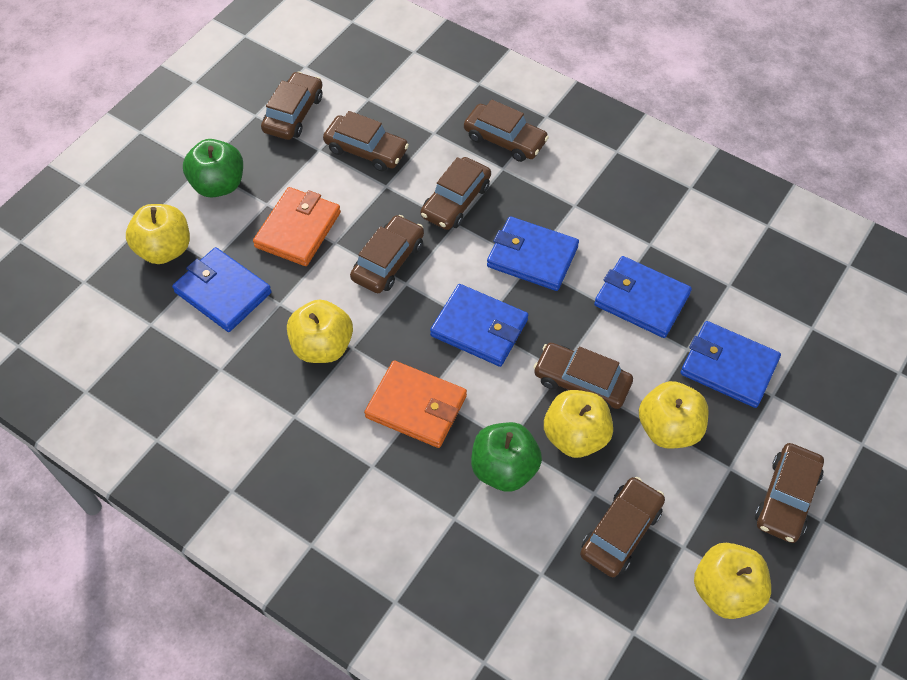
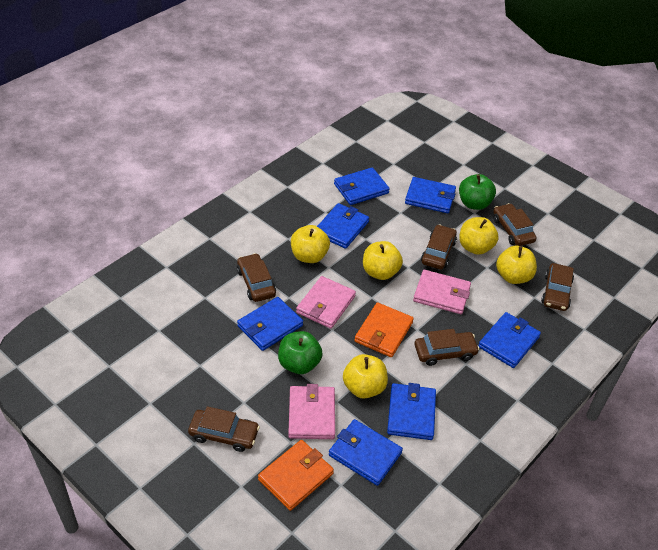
blue wallet: [172,247,272,332] [430,284,528,367] [487,216,579,291] [594,256,692,338] [680,321,781,408] = 5 -> [237,297,303,351] [317,203,369,249] [329,419,403,486] [334,167,390,205] [387,383,436,440] [405,177,456,213] [478,312,541,368] = 7
brown car: [261,72,322,140] [323,111,409,171] [350,215,424,293] [420,157,491,230] [464,100,549,162] [533,343,633,409] [580,477,665,577] [755,443,824,543] = 8 -> [188,406,260,452] [237,253,276,302] [414,329,479,366] [421,225,457,269] [493,203,537,246] [541,263,574,311] = 6
pink wallet: none = 0 -> [288,384,335,439] [296,276,356,329] [413,270,471,314] = 3

